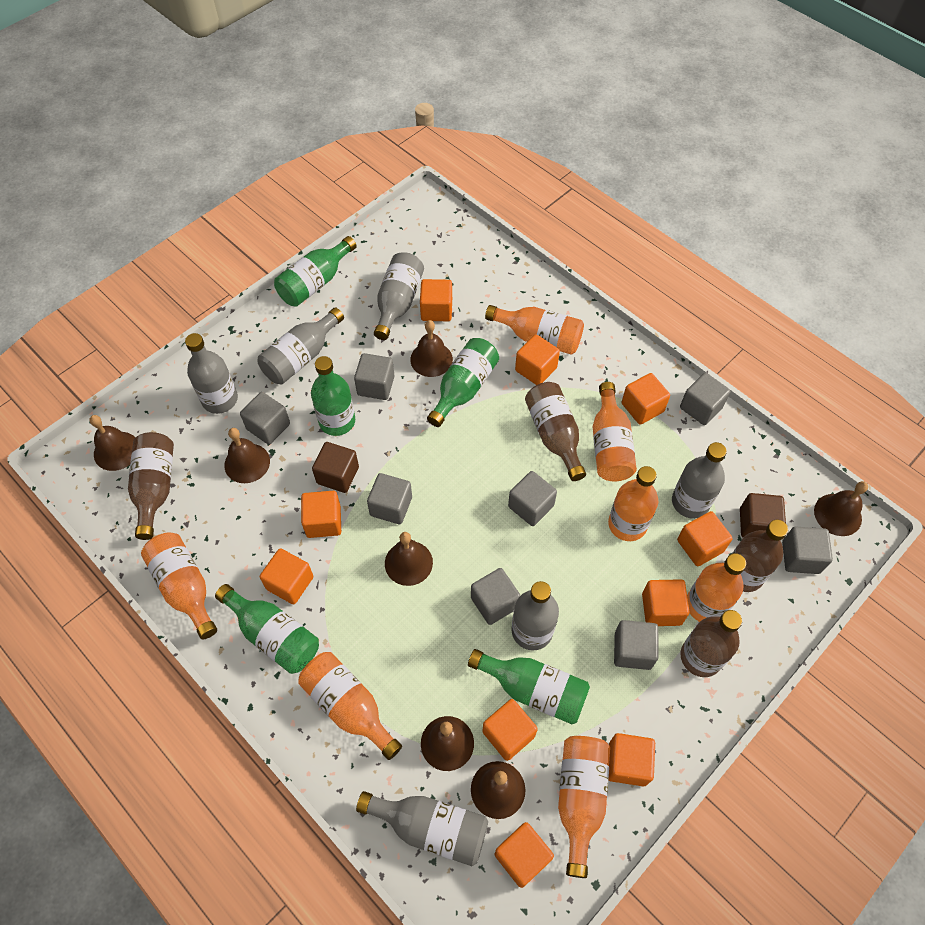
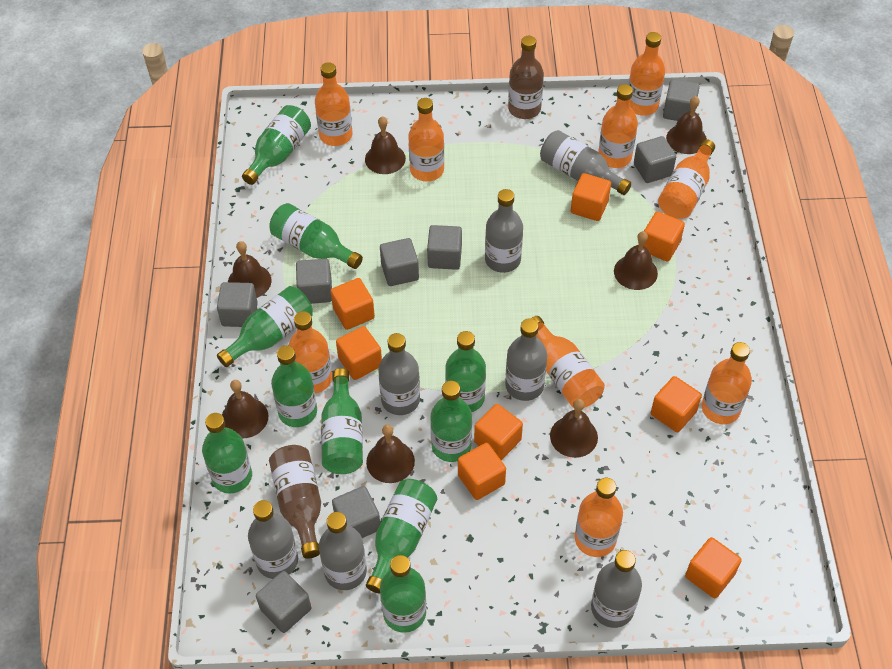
brown bottle: [128,432,174,540] [525,382,586,481] [680,610,742,677] [732,520,788,592] = 4 -> [269,445,321,559] [508,36,544,119] = 2
brown cube: [312,442,359,493] [740,493,786,538] = 2 -> none = 0
green bottle: [215,584,319,674] [274,236,357,307] [311,356,355,436] [427,338,499,427] [468,649,590,724] = 5 -> [202,413,252,493] [217,286,313,367] [242,105,311,185] [269,203,363,269] [271,345,317,427] [321,368,363,474] [366,479,437,594] [380,555,426,633] [430,381,472,462] [445,331,486,412] = 10
grey bottle: [185,333,238,414] [258,307,344,385] [356,791,488,866] [374,252,424,340] [511,581,559,650] [672,442,727,519] = 6 -> [248,500,298,579] [319,512,367,590] [378,333,420,415] [485,189,523,273] [505,318,547,401] [540,130,632,195] [591,550,642,628] = 7
orange bottle: [141,533,217,639] [298,652,402,760] [485,305,584,355] [558,736,610,878] [593,382,637,481] [608,466,658,541] [687,553,746,622] = 7 -> [288,311,332,393] [315,62,353,146] [408,98,444,181] [531,316,605,408] [575,478,623,557] [598,84,638,168] [628,32,665,116] [658,139,715,219] [702,342,752,424] = 9
orange cube: [260,548,313,604] [301,491,341,538] [420,279,452,321] [482,699,538,761] [495,822,554,888] [515,335,560,385] [608,733,655,787] [622,373,670,425] [642,579,690,626] [677,511,733,566] = 10 -> [331,278,375,330] [336,326,382,380] [458,443,506,500] [474,404,523,460] [571,173,611,221] [644,211,685,262] [651,376,702,432] [685,537,742,598] = 8

